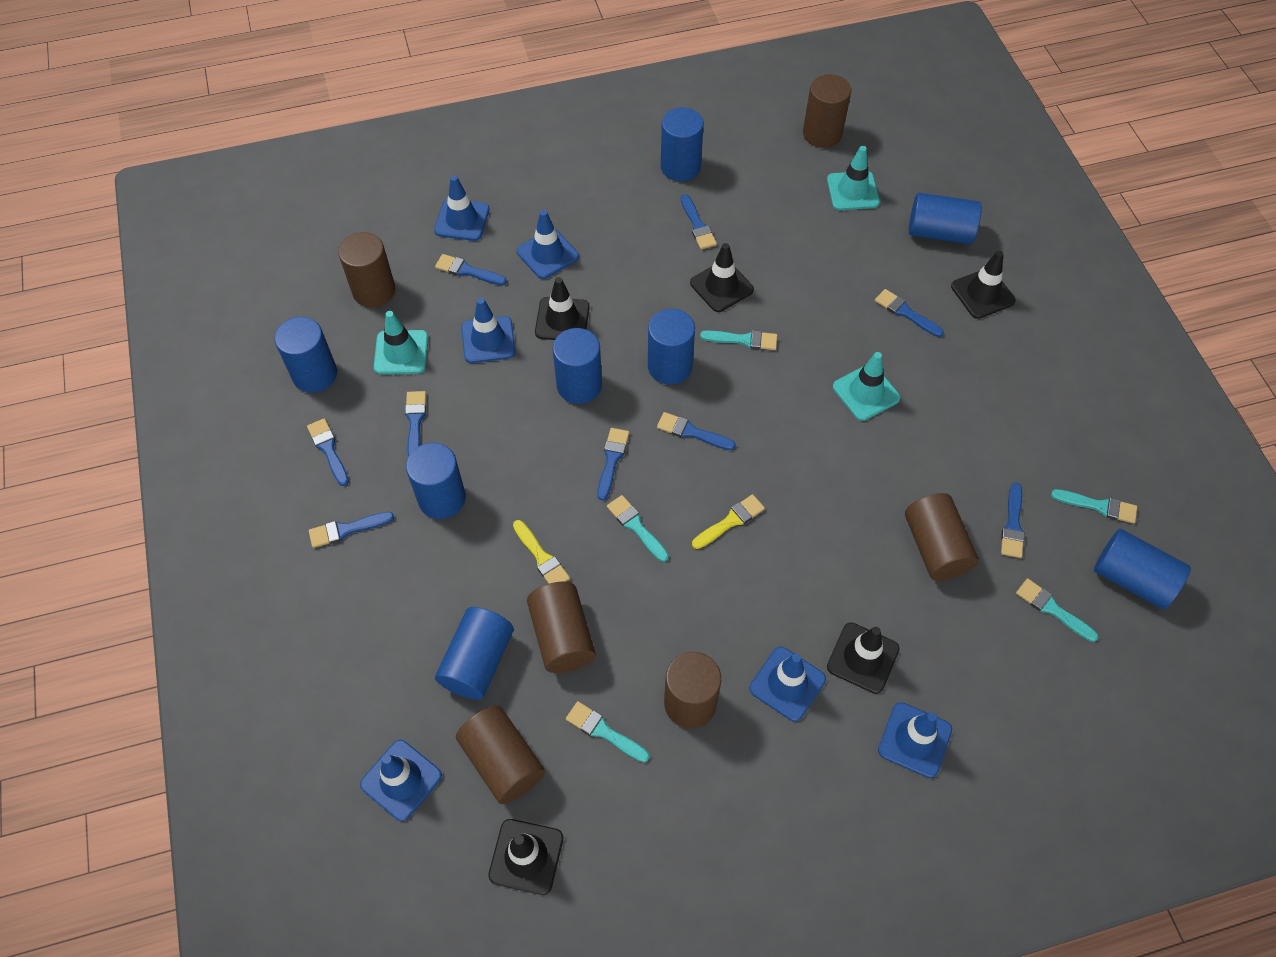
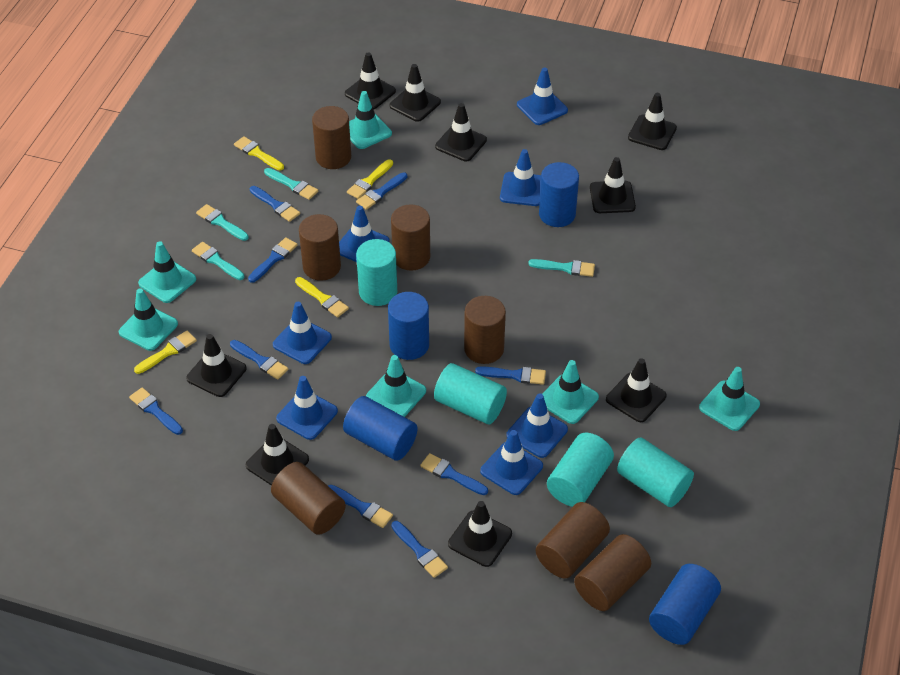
black traffic cone: [488,819,563,895] [535,277,590,340] [690,243,754,312] [827,622,900,694] [951,251,1016,319] = 5 -> [186,334,246,397] [246,424,309,486] [345,52,396,110] [390,64,441,122] [435,103,487,161] [448,501,512,567] [590,157,636,213] [606,358,667,422] [628,93,677,150] = 9
blue cylinder: [275,317,337,393] [406,442,466,519] [435,607,514,700] [553,328,602,404] [648,309,695,385] [661,107,704,181] [909,193,982,244] [1094,529,1191,609] = 8 -> [343,396,418,461] [388,292,429,360] [539,162,579,227] [649,564,721,645] = 4
blue traffic cone: [360,740,442,821] [434,175,490,241] [461,298,516,363] [517,210,579,279] [749,647,826,721] [878,702,952,778] = 6 -> [273,302,332,364] [276,376,338,440] [339,206,390,262] [480,430,543,495] [500,149,541,206] [506,393,568,458] [517,68,568,125] = 7
brown cylinder: [338,232,395,308] [456,705,545,804] [527,582,596,673] [664,652,721,728] [803,74,851,148] [905,493,979,581] = 6 -> [271,462,346,535] [299,214,341,281] [312,106,351,169] [391,204,430,271] [464,296,506,364] [536,502,610,579] [574,534,651,611] = 7
turquoise brush: [566,701,650,762] [607,495,669,562] [700,330,777,350] [1016,578,1099,642] [1051,489,1137,524] = 5 -> [192,242,244,280] [196,204,249,241] [264,168,318,200] [528,259,595,277] = 4
turquoise cylinder: none = 0 -> [356,239,397,306] [434,363,507,424] [547,433,614,507] [617,437,694,507] = 4
turquoise traffic cone: [374,311,428,374] [827,146,880,210] [833,352,900,421] = 3 -> [119,288,178,351] [138,241,196,303] [349,91,392,149] [366,355,426,417] [543,360,599,424] [699,367,760,431] = 6
yellow brush: [513,520,570,584] [692,494,765,549] = 2 -> [134,331,197,374] [234,136,284,171] [295,277,349,317] [347,159,393,199] = 4

